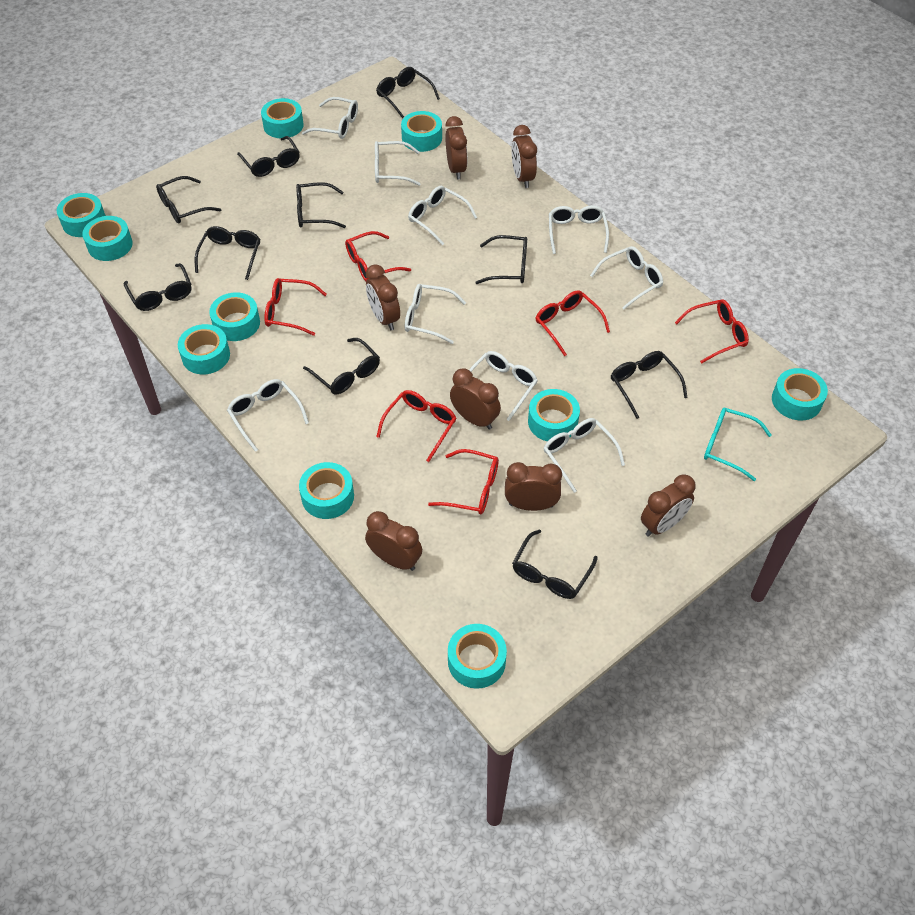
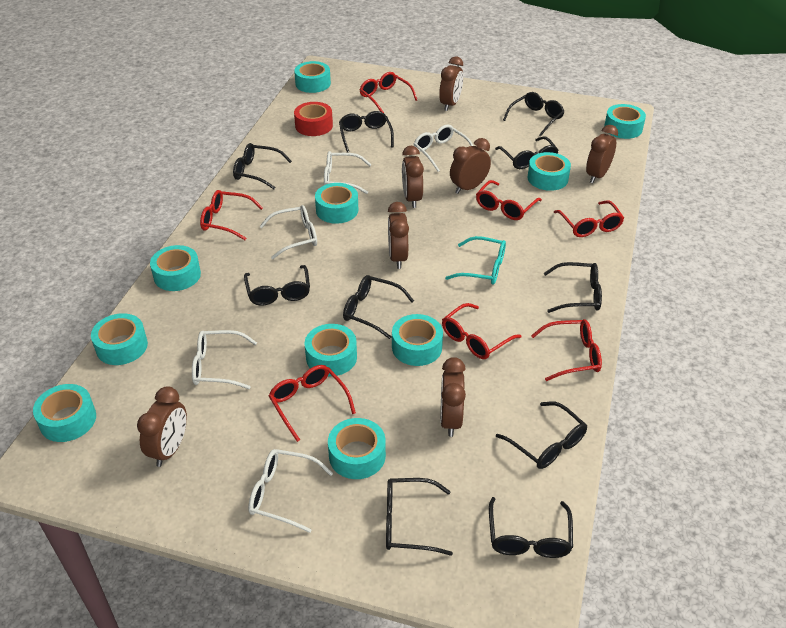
red glasses: [264,278,327,336] [345,231,411,281] [376,390,457,462] [428,449,499,514] [536,290,610,356] [675,299,749,363] = 6 -> [200,190,263,240] [269,365,356,442] [359,72,417,113] [442,303,521,359] [476,180,542,220] [531,319,602,381] [554,200,624,237] = 7
red tape: none = 0 -> [294,102,333,136] = 1
white glasses: [227,379,309,452] [302,97,358,139] [375,141,420,186] [405,284,466,344] [408,186,477,245] [469,351,538,421] [544,418,625,493] [549,205,609,254] [590,246,663,309] = 9 -> [192,330,257,389] [248,449,333,533] [259,205,317,259] [324,151,372,194] [414,124,473,172] = 5

